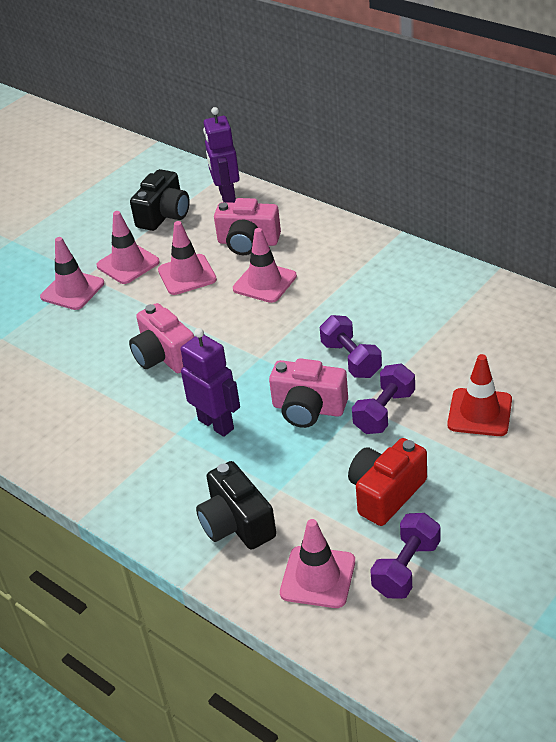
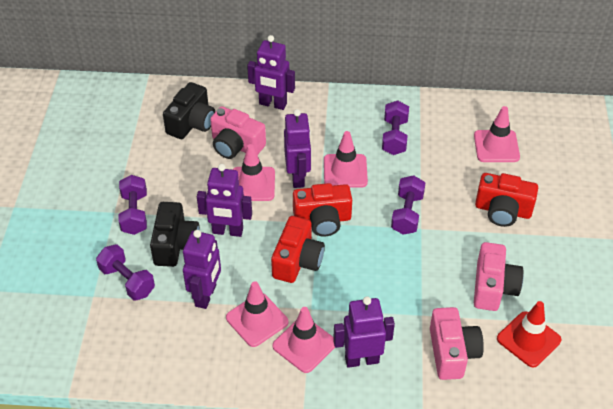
purple dumbbell: [320,315,382,378] [352,364,415,434] [370,513,440,599] = 3 -> [96,244,155,300] [118,175,147,235] [382,100,409,155] [391,175,425,235] = 4
purple robot: [181,328,240,437] [203,107,240,203] = 2 -> [183,230,221,309] [197,164,252,237] [247,35,295,110] [284,109,311,188] [333,296,395,368] = 5
red camera: [348,438,427,526] = 1 -> [271,216,325,283] [293,183,352,237] [475,173,538,227] = 3

